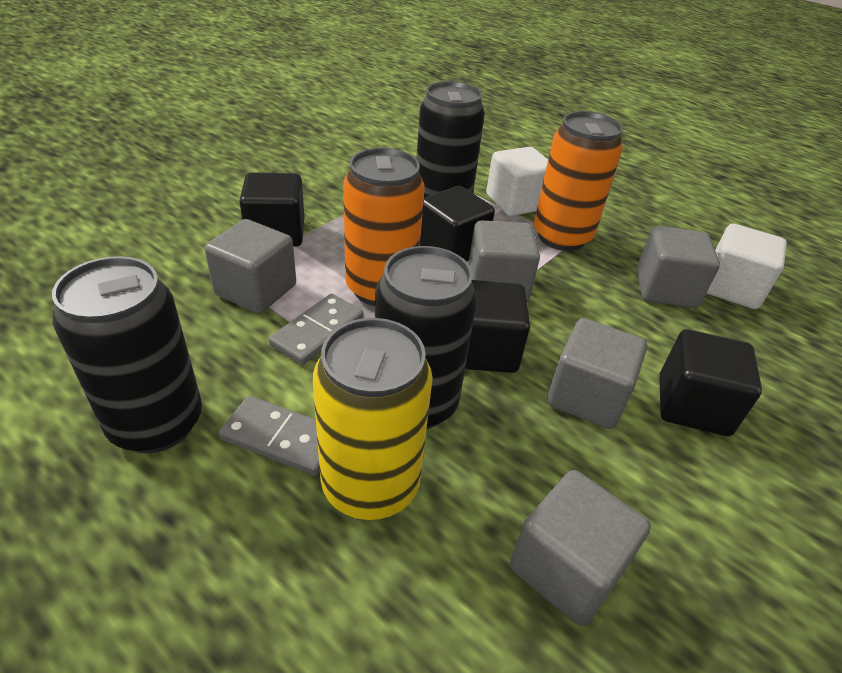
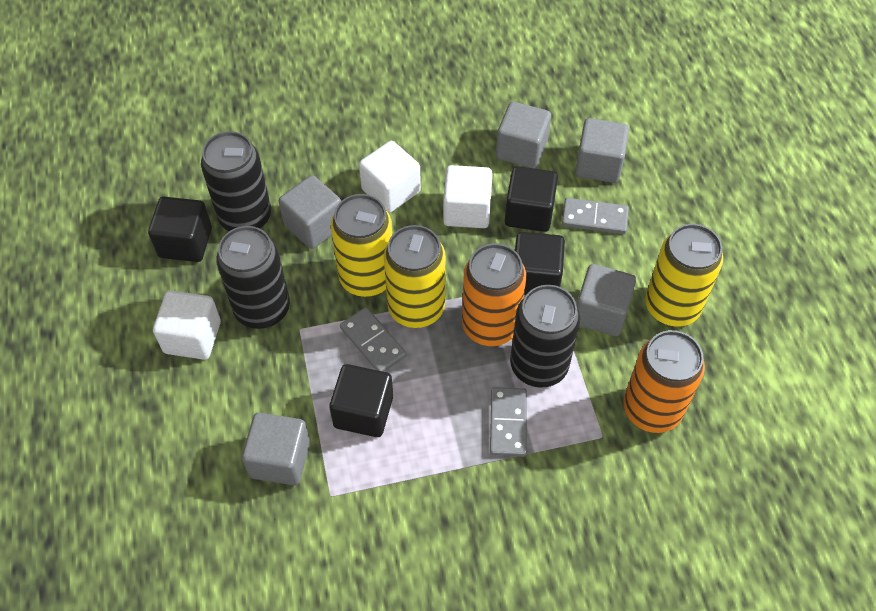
grey domino: [219,396,320,476] [269,294,363,365] = 2 -> [340,307,407,372] [490,387,527,457] [562,198,629,234] = 3
white cube: [486,147,548,216] [706,224,787,309] = 2 -> [153,290,221,360] [359,141,421,213] [443,165,492,228] = 3
yellow can: [313,318,433,520] = 1 -> [331,194,392,297] [384,225,446,328] [645,224,723,327] = 3

